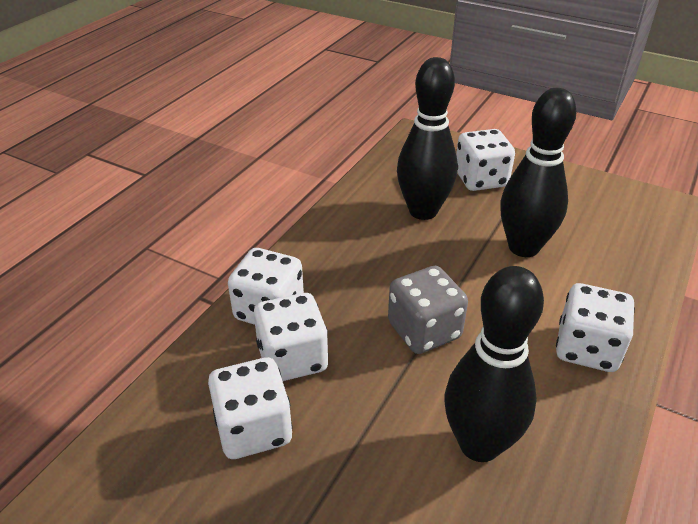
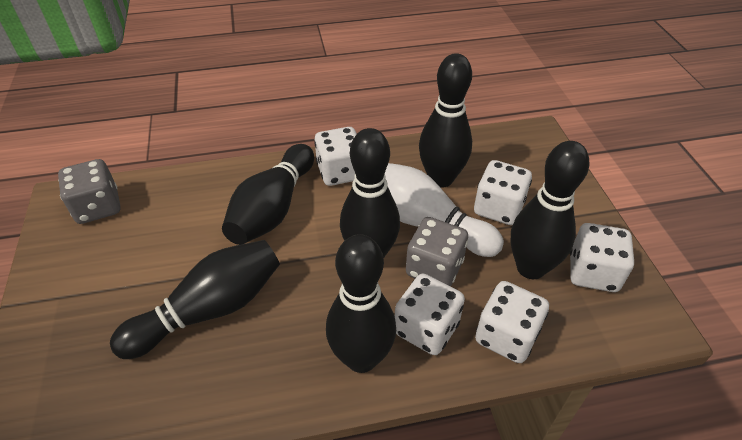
black bowling pin: [397,57,458,220] [444,266,544,462] [500,88,577,257] = 3 -> [110,240,280,359] [222,144,314,245] [326,234,396,373] [340,128,400,259] [419,53,472,187] [511,141,590,279] = 6
grey dice: [388,266,468,354] = 1 -> [58,159,121,224] [406,217,468,286] = 2
white bowling pin: none = 0 -> [385,163,504,257] = 1

